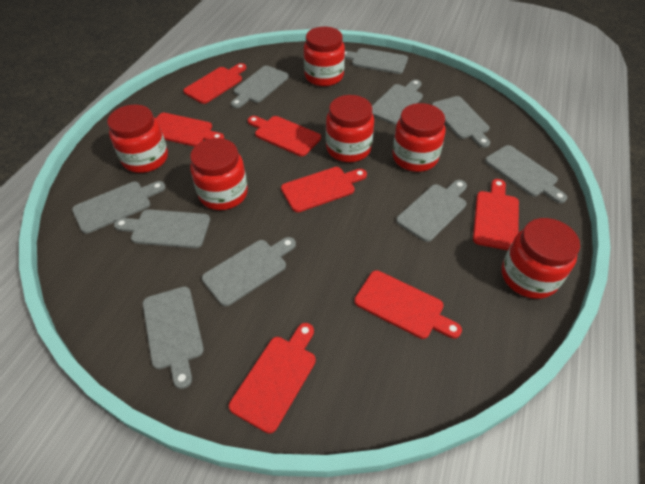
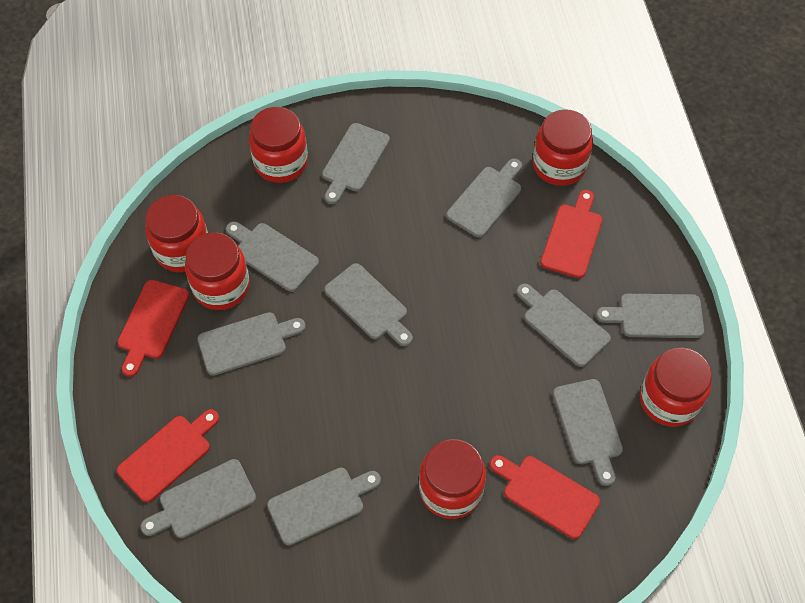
red cutting board: [156,113,224,146] [183,63,246,104] [229,323,316,434] [248,116,321,156] [281,167,367,212] [354,270,462,339] [473,179,519,250] = 7 -> [117,280,189,377] [117,409,219,503] [490,455,600,539] [540,190,602,278] = 4

